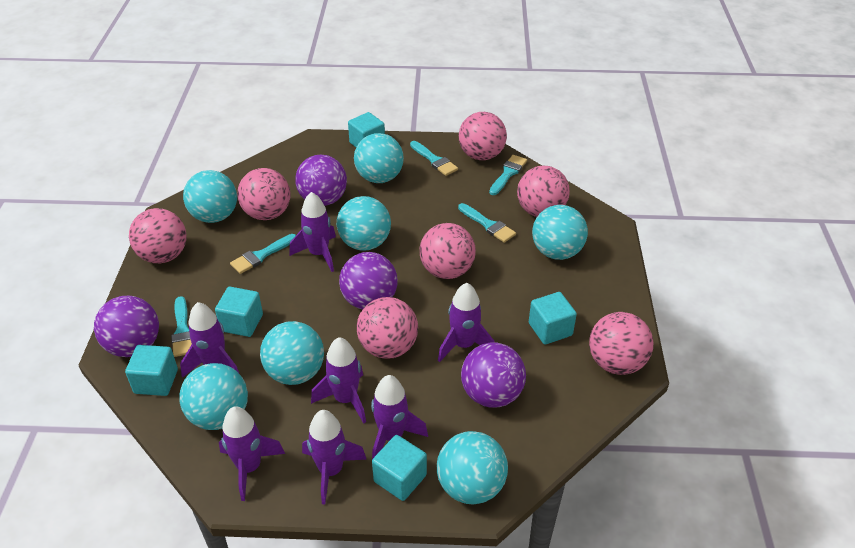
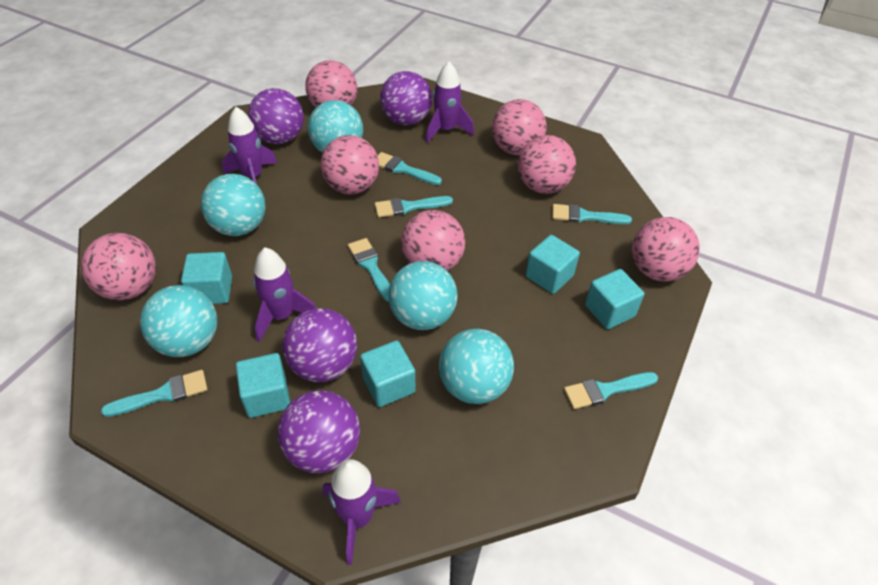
purple rocket: [180,302,239,378] [219,406,285,501] [289,192,336,272] [302,410,367,504] [311,337,366,423] [371,375,428,460] [438,283,495,362] = 7 -> [222,107,277,184] [253,247,316,342] [323,459,401,565] [426,62,474,143] = 4
turquoise ball: [179,363,248,430] [183,170,237,223] [260,321,324,385] [337,196,391,251] [354,133,404,183] [437,431,508,505] [532,205,588,260] = 7 -> [140,285,217,357] [201,174,266,236] [308,100,363,153] [389,261,458,330] [439,329,514,404] = 5
turquoise brush: [171,296,192,357] [230,234,296,274] [410,141,458,176] [458,203,516,243] [489,155,527,195] = 5 -> [101,370,207,417] [348,238,390,301] [374,196,453,218] [378,152,442,185] [552,204,632,224] [564,372,658,409] = 6

